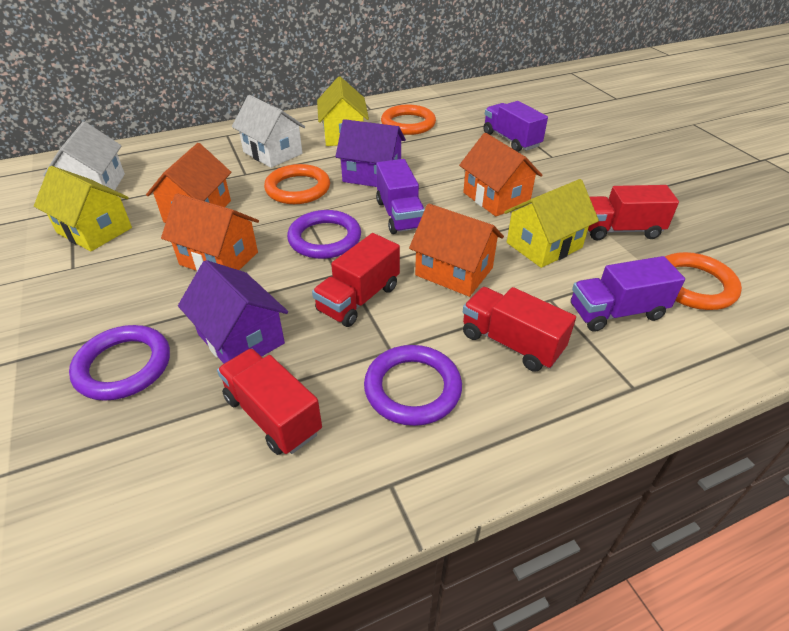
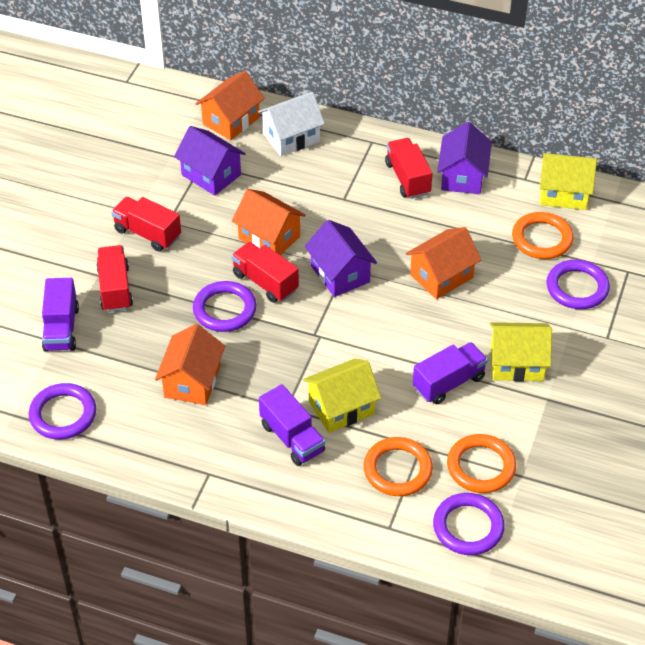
purple house: [178,260,288,364] [335,119,406,187] = 2 -> [174,126,246,196] [305,220,377,297] [437,122,492,194] = 3
purple ring: [69,325,170,401] [287,210,361,259] [364,345,462,426] = 3 -> [29,383,96,439] [193,281,257,332] [433,493,505,555] [547,260,610,309] = 4
white house: [43,122,125,190] [232,95,305,168] = 2 -> [258,92,325,156] = 1

